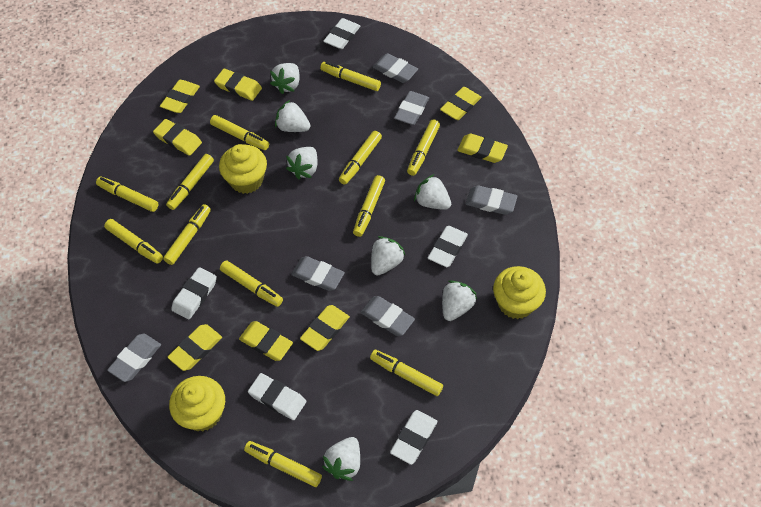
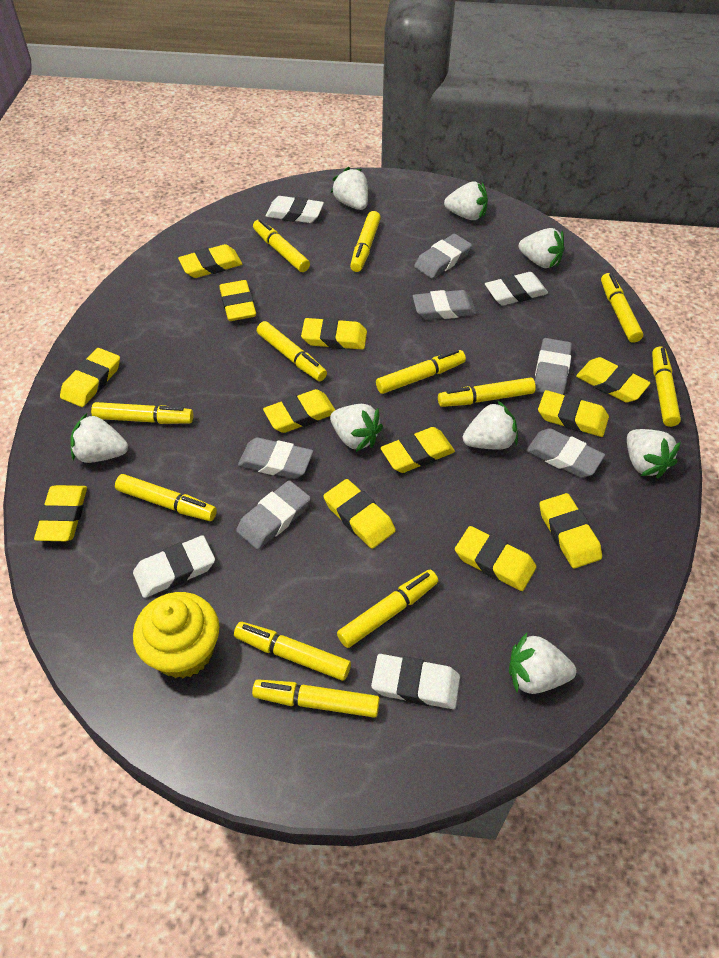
white eraser: [171,267,217,319] [248,373,306,420] [323,18,360,49] [390,410,437,465] [428,226,468,267] = 5 -> [133,535,215,598] [266,196,324,223] [371,654,460,709] [485,272,548,306] = 4
white strawberry: [270,63,300,94] [275,100,310,132] [286,147,318,179] [322,437,360,481] [371,236,406,276] [414,174,451,210] [442,280,477,321] = 7 -> [70,413,128,463] [330,404,383,452] [331,167,368,210] [444,181,488,220] [463,400,518,449] [509,633,576,694] [519,228,565,268] [627,429,681,479] = 8
yellow cupcake: [169,376,225,431] [219,144,267,194] [493,266,546,319] = 3 -> [133,592,219,678] = 1
yellow eraser: [153,119,202,156] [160,80,200,113] [167,324,222,371] [214,69,262,101] [239,321,293,361] [300,305,350,351] [440,87,482,120] [457,133,508,163] = 8 -> [34,485,87,541] [60,348,120,407] [178,244,242,278] [219,280,256,321] [263,389,335,433] [301,318,367,350] [323,479,396,549] [380,427,455,473] [455,526,537,591] [538,390,609,437] [539,493,602,568] [576,357,650,403] = 12

